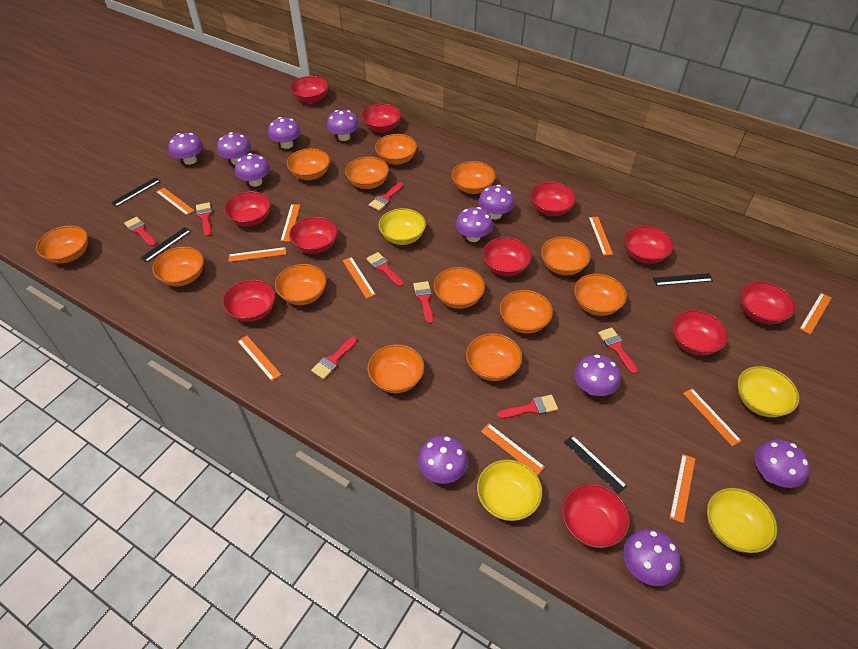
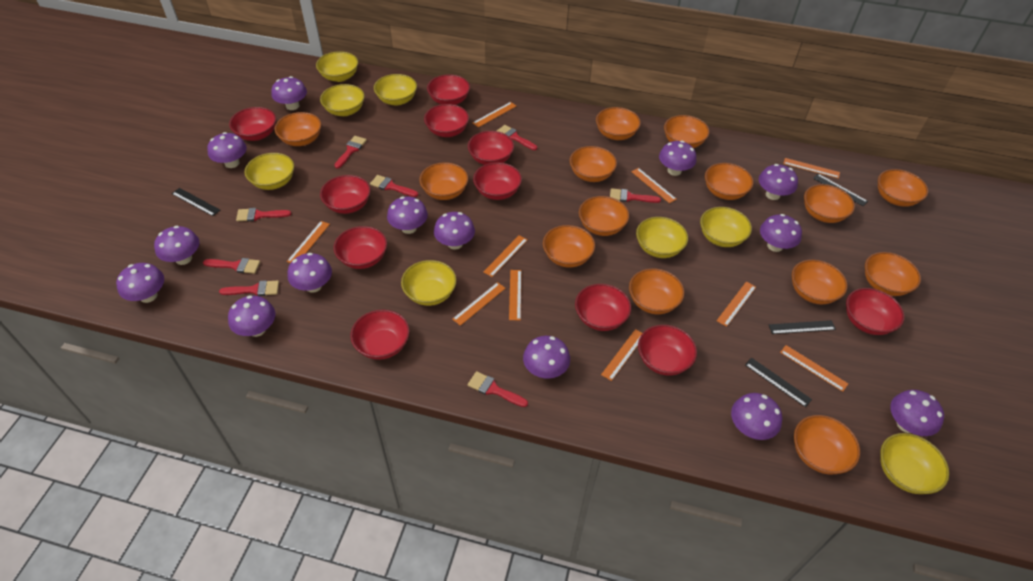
orange bowl: [36,225,88,264] [152,247,204,286] [275,264,327,305] [287,148,330,180] [345,157,389,189] [367,344,424,393] [375,134,417,165] [433,267,485,309] [452,161,496,194] [466,333,522,381] [500,290,553,334] [541,236,591,275] [574,274,627,316] = 13 -> [275,112,321,146] [419,162,468,200] [543,225,595,268] [570,146,617,182] [579,196,629,236] [596,107,641,140] [629,269,684,314] [664,115,709,148] [705,163,754,200] [792,260,848,304] [794,415,860,475] [804,184,855,223] [865,252,921,296] [878,169,928,207] = 14
purple mushroom: [168,133,203,165] [217,132,251,165] [235,153,270,187] [268,117,301,149] [327,110,359,141] [418,436,468,484] [456,207,493,242] [478,185,515,219] [574,355,621,396] [623,529,680,586] [755,439,809,488] = 11 -> [116,263,164,303] [154,226,199,265] [207,132,247,168] [228,295,275,337] [272,76,307,110] [288,253,332,293] [387,197,428,234] [434,212,475,250] [523,336,570,379] [659,141,696,176] [731,393,782,440] [759,164,798,200] [760,214,802,252] [890,390,944,436] = 14
yellow bowl: [379,208,426,245] [477,459,542,521] [707,488,777,553] [738,366,799,417] = 4 -> [245,153,294,190] [316,51,358,82] [320,84,365,116] [374,74,417,106] [401,260,457,306] [636,217,688,258] [700,207,752,247] [880,433,949,494] = 8

